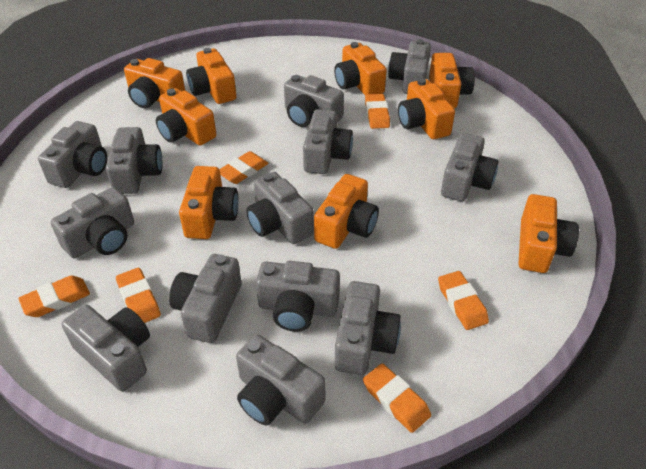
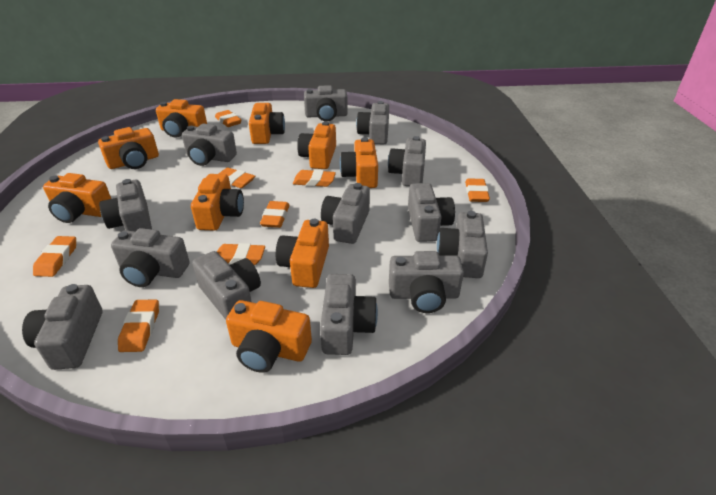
orange eraser: [18,276,90,317] [116,268,161,323] [219,151,269,184] [363,363,431,433] [365,94,390,129] [438,271,489,330] = 6 -> [33,236,76,277] [118,299,159,352] [215,110,242,127] [217,243,265,265] [218,168,255,188] [260,201,290,228] [293,170,336,187] [465,178,490,202] = 8

